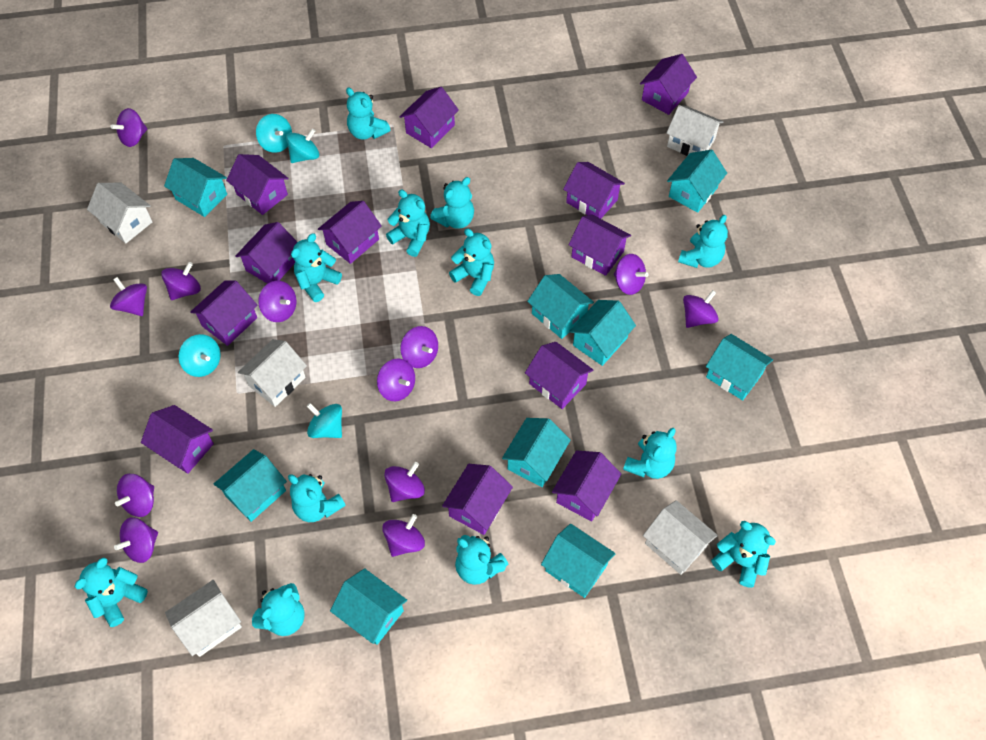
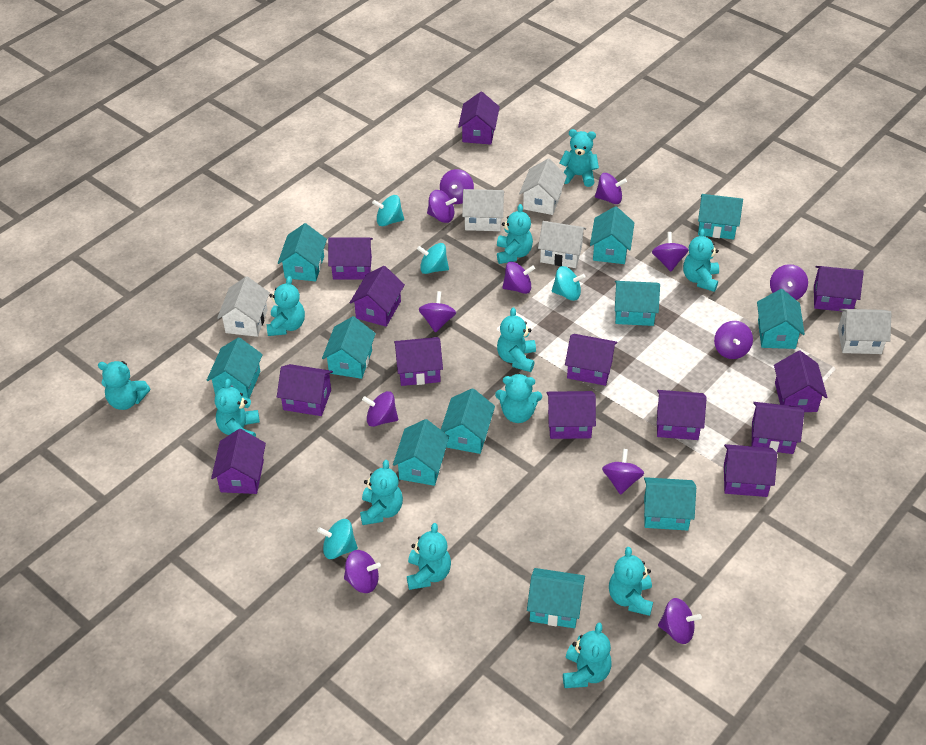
purple house: [141,405,214,474] [190,281,258,346] [226,154,289,215] [235,222,297,284] [318,201,382,264] [399,87,459,148] [442,464,513,535] [525,342,593,409] [552,450,621,521] [563,162,625,219] [568,215,631,276] [640,54,697,115] = 12 -> [211,429,266,494] [277,364,333,416] [328,238,373,280] [350,266,405,327] [394,337,443,386] [458,92,500,145] [546,391,596,439] [565,334,617,386] [657,390,707,440] [724,444,777,497] [752,402,804,454] [774,351,827,412] [814,266,864,311] = 13
turquoise house: [164,158,227,217] [214,449,287,522] [330,568,407,645] [502,418,571,487] [527,274,594,339] [541,523,616,598] [569,300,636,366] [667,150,727,213] [706,334,773,401] = 9 -> [207,337,263,398] [278,223,327,281] [322,316,376,379] [393,419,449,486] [441,388,495,454] [527,568,585,628] [590,206,634,264] [615,281,660,326] [644,477,696,531] [698,194,743,240] [757,289,805,349] = 11

